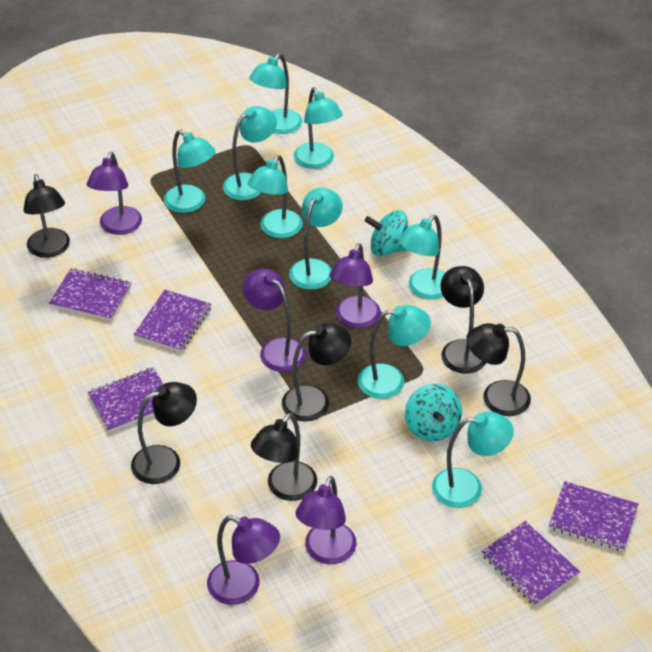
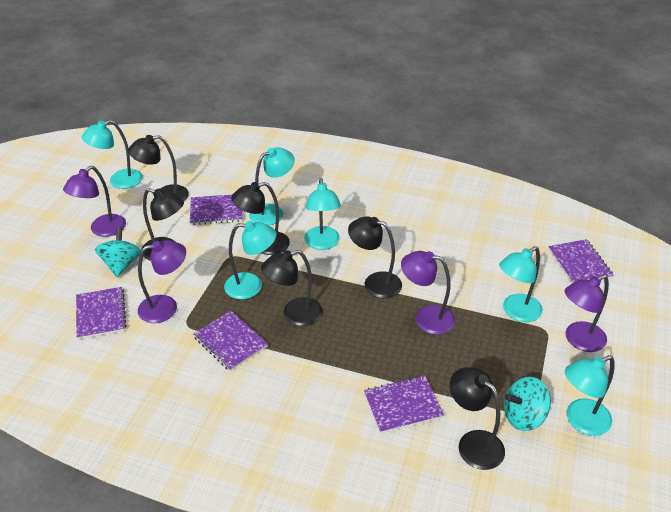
purple lamp: [87,152,142,235] [207,515,280,605] [242,269,306,372] [296,476,357,564] [330,243,381,328] = 5 -> [63,166,126,237] [138,240,186,323] [401,251,455,335] [564,275,609,352] = 4
turquoise lamp: [164,130,216,213] [223,106,277,200] [248,155,303,238] [249,53,302,134] [289,188,343,290] [294,87,343,169] [358,305,431,399] [398,215,445,300] [432,412,514,508] = 9 -> [82,120,143,189] [224,221,276,299] [249,147,295,225] [304,178,341,250] [499,246,543,322] [565,355,615,436] = 6

